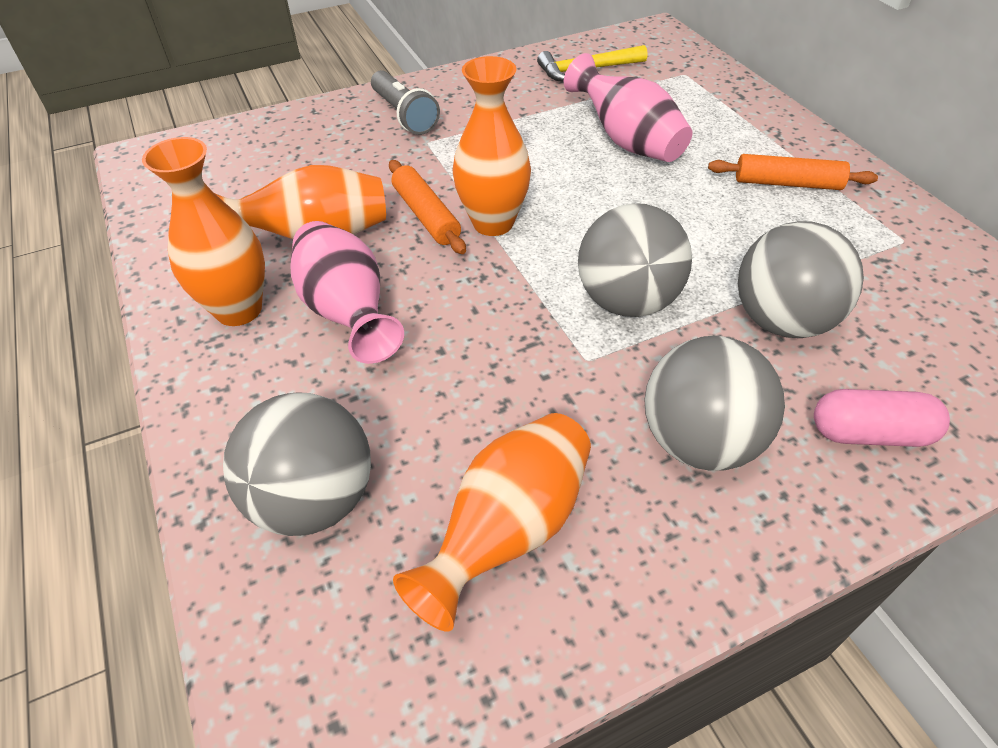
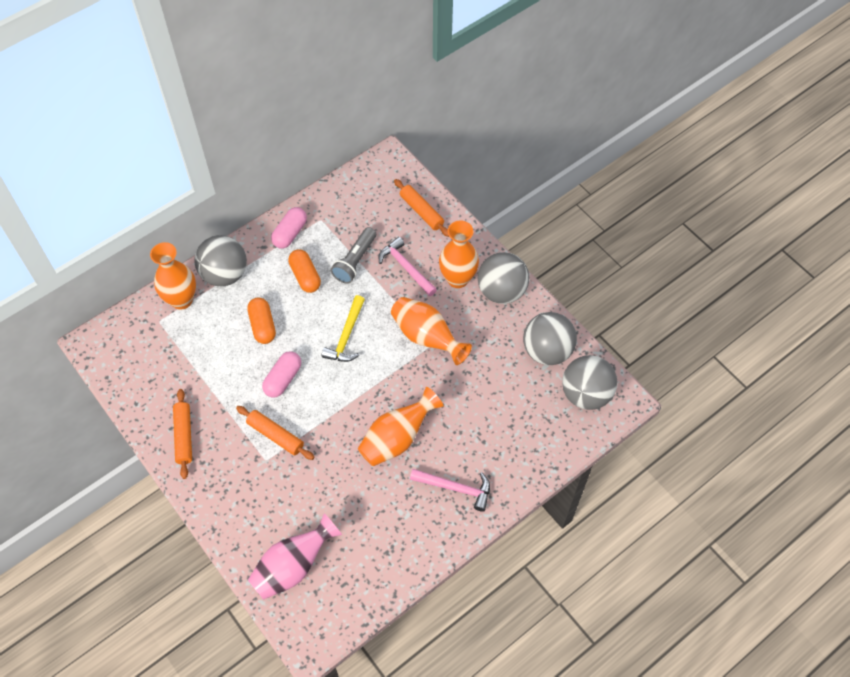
orange capsule: none = 0 -> [247,297,276,344] [288,249,321,293] = 2
orange rolling pin: [389,160,466,254] [708,154,878,190] = 2 -> [173,389,192,479] [236,406,314,460] [394,179,449,237] = 3
pink capsule: [814,389,950,447] = 1 -> [262,351,301,398] [271,207,307,249] = 2
pink hammer: none = 0 -> [379,237,437,296] [410,469,490,512] = 2
pink vase: [291,221,404,364] [564,53,693,162] = 2 -> [248,513,342,599] = 1

